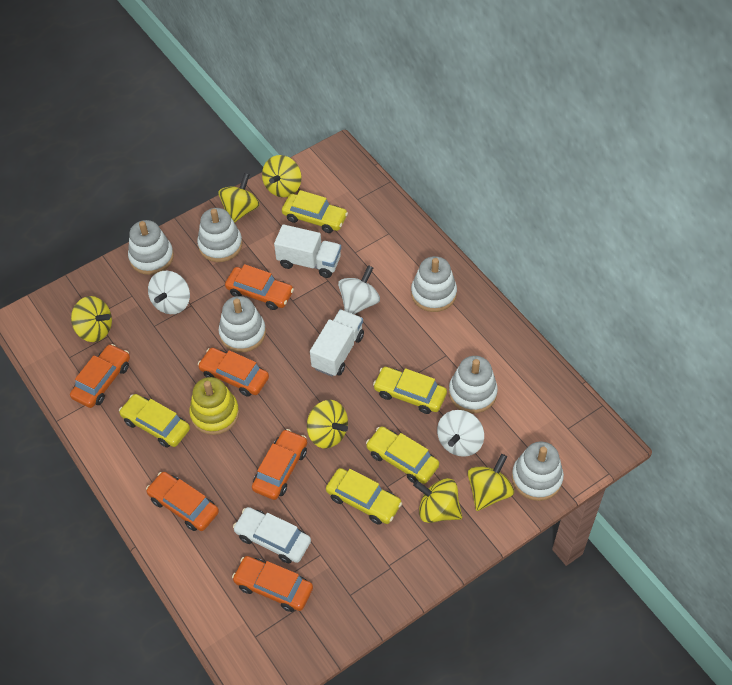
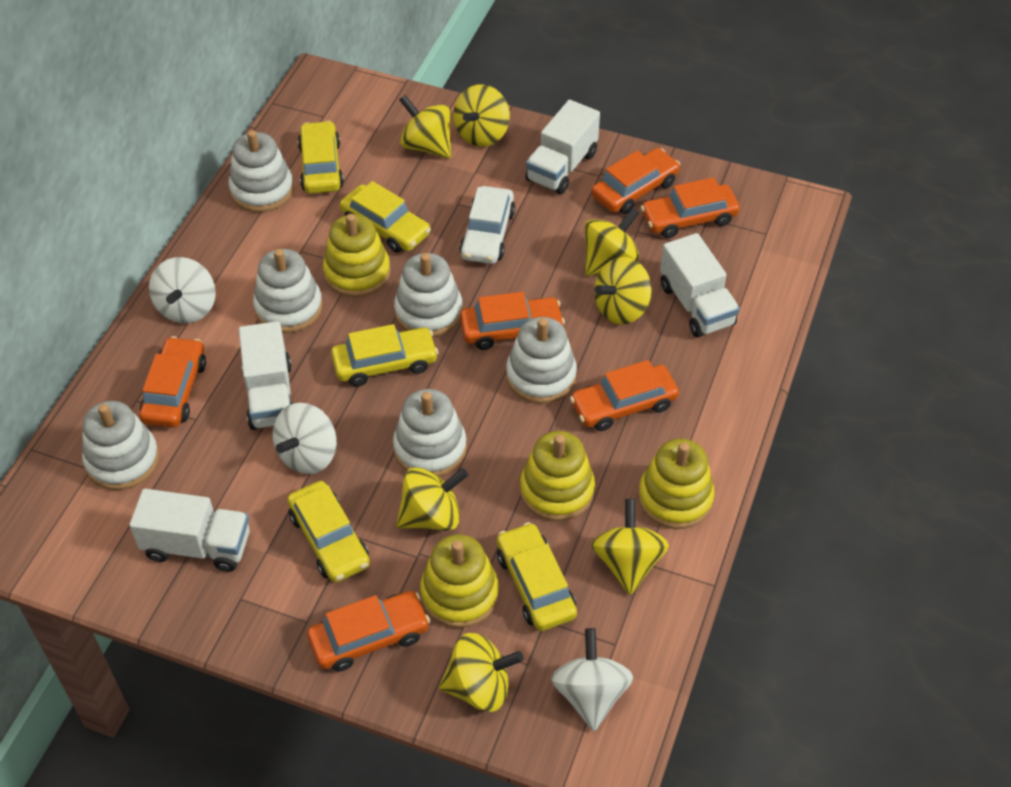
white truck: [274,224,341,278] [310,309,364,376] = 2 -> [129,489,250,572] [239,321,293,430] [525,100,600,194] [660,233,740,338] = 4
yellow spinning top: [71,296,112,342] [218,173,260,223] [262,155,302,197] [307,400,348,448] [413,478,462,523] [468,454,514,511] = 6 -> [396,467,468,531] [399,95,451,158] [439,633,524,712] [453,84,510,147] [584,208,639,276] [592,499,669,595] [594,257,652,325] = 7
yellow stacking toy: [189,377,239,435] = 1 -> [323,214,391,298] [420,534,499,628] [520,431,595,521] [638,439,715,529] = 4

